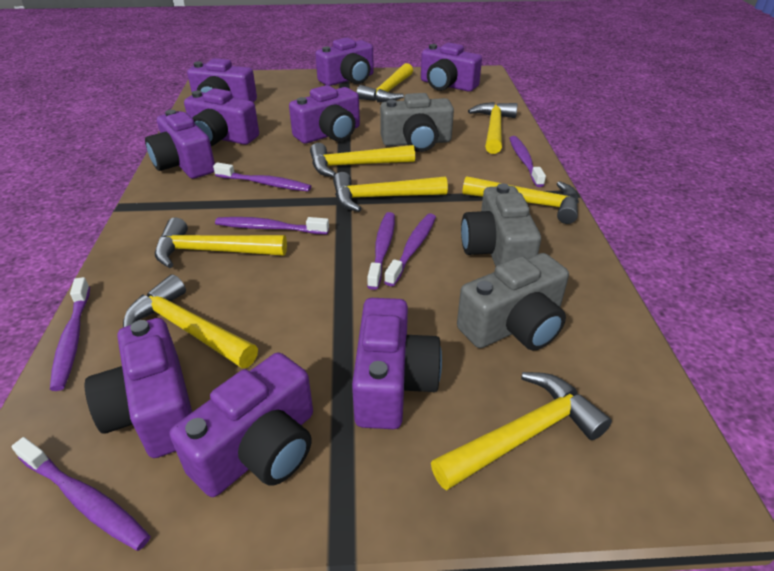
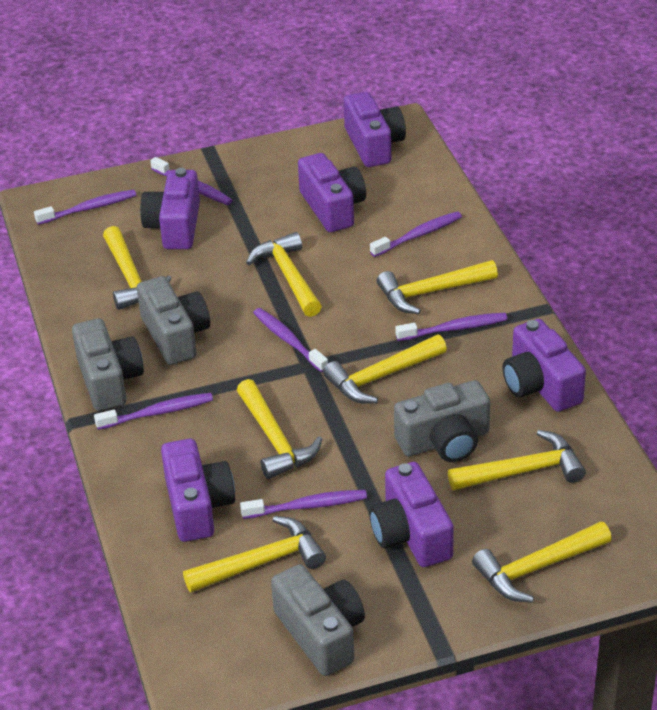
grey camera: [380,93,454,152] [457,253,569,351] [461,183,541,266] = 3 -> [72,319,144,411] [137,276,210,365] [271,564,365,676] [394,380,490,462] = 4
purple camera: [85,318,192,458] [145,110,215,179] [170,352,313,497] [184,88,259,146] [187,58,257,102] [289,85,360,144] [315,37,374,86] [352,298,442,429] [421,43,482,92] = 9 -> [140,168,200,249] [161,439,235,542] [298,153,366,232] [344,92,406,167] [369,462,454,567] [502,319,586,412] = 6

